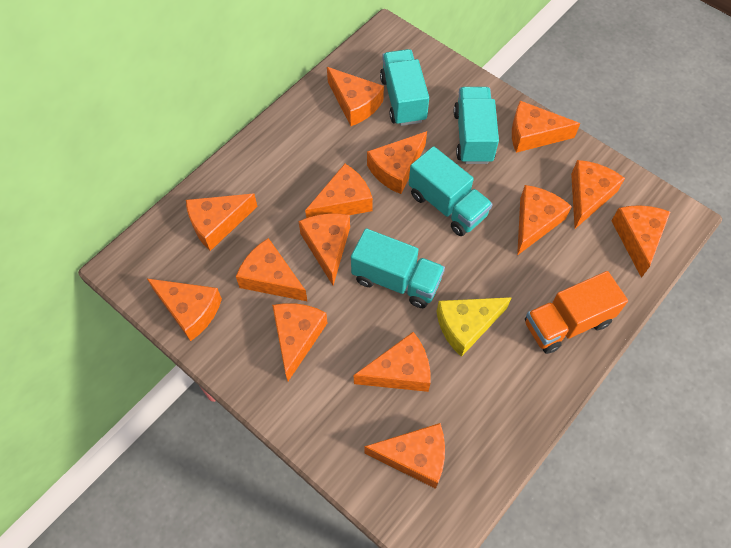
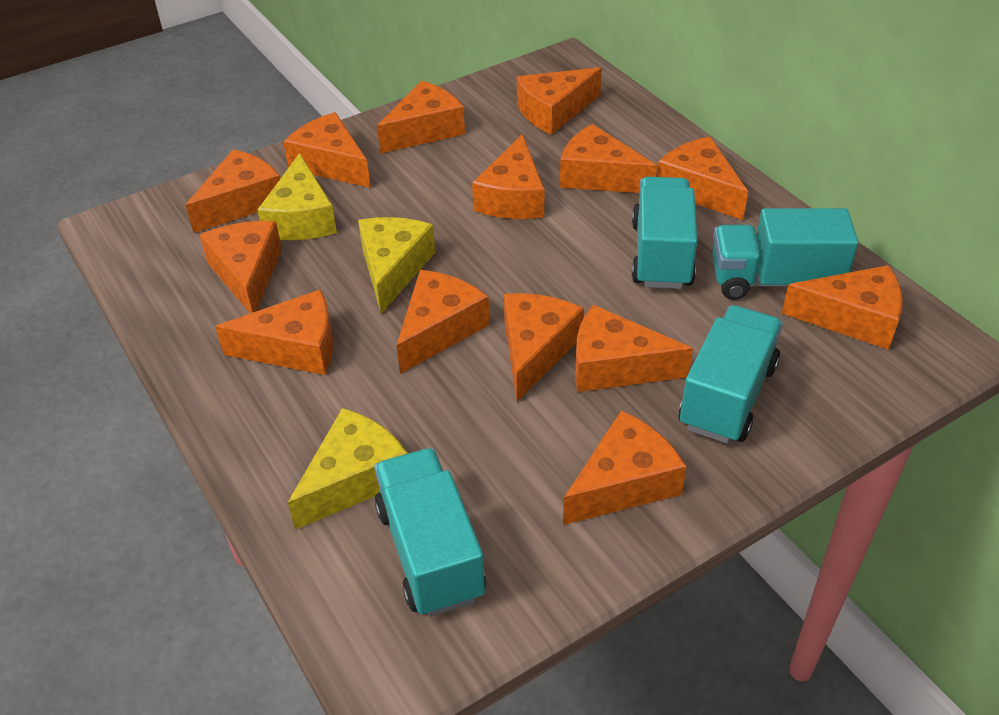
orange truck: [525,271,628,354] = 1 -> none = 0
yellow cheese: [436,297,512,357] = 1 -> [257,153,337,240] [288,408,408,530] [358,217,435,314] = 3

